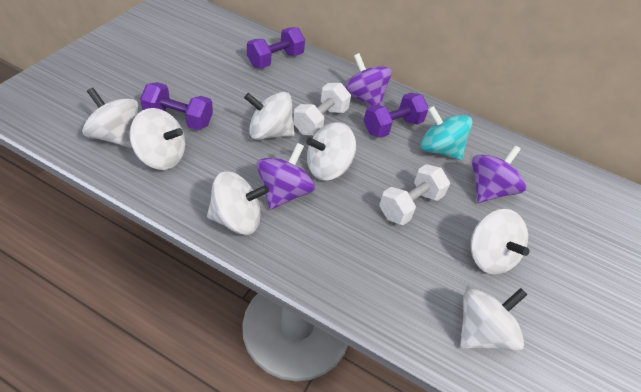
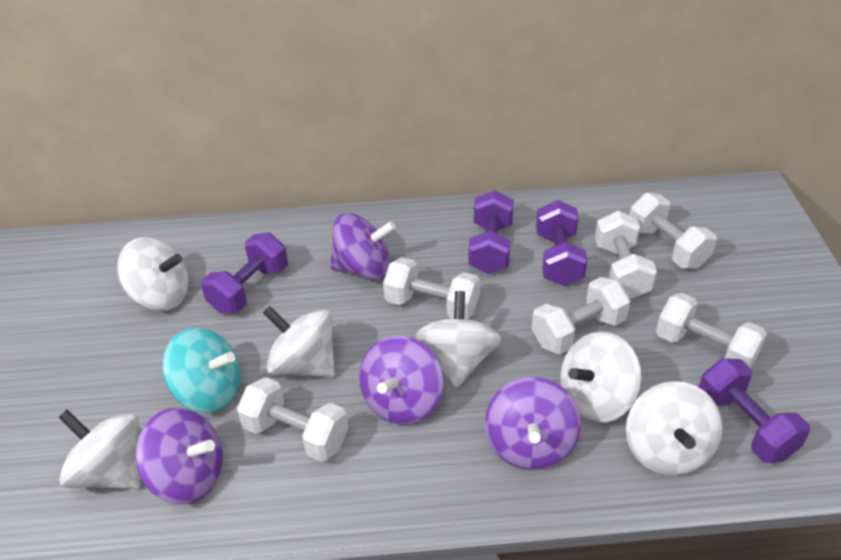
purple dumbbell: [140,82,213,130] [247,27,305,68] [364,93,428,138] = 3 -> [201,232,288,314] [468,190,514,274] [536,200,587,286] [699,359,810,463] = 4
purple spinning top: [256,143,315,210] [345,53,392,106] [472,145,526,203] = 3 -> [135,407,223,505] [330,213,396,281] [359,335,443,425] [485,377,581,470] = 4
white dumbbell: [293,83,351,136] [379,164,450,225] = 2 -> [237,377,349,462] [383,257,480,320] [532,277,631,354] [595,211,657,299] [629,193,717,269] [656,293,767,368] = 6
white spinning top: [82,88,138,148] [130,108,185,170] [207,171,269,235] [244,92,295,140] [306,122,356,181] [460,288,528,351] [471,209,530,274] = 7 -> [58,409,141,489] [117,237,189,311] [263,306,335,377] [415,291,501,388] [560,331,642,423] [626,381,723,476] = 6

